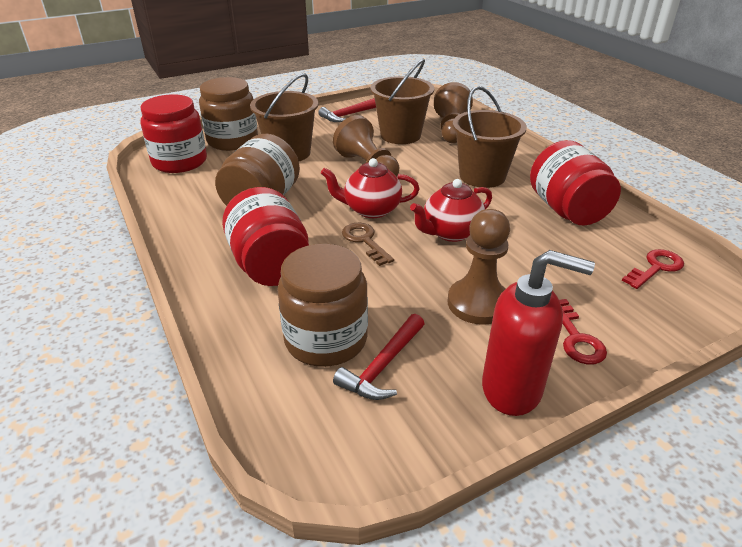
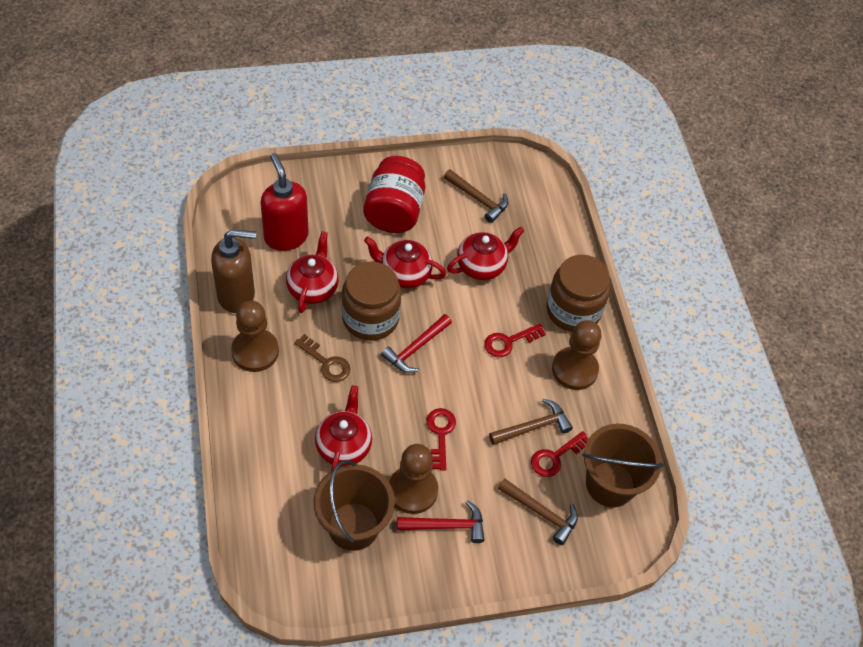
brown bucket: [250,73,318,161] [370,59,434,144] [453,86,527,188] = 3 -> [313,460,395,551] [582,424,664,507] = 2
brown hammer: none = 0 -> [444,169,508,223] [489,399,573,445] [498,478,578,545] = 3
brown jar: [199,77,258,151] [215,134,300,206] [277,244,368,367] = 3 -> [342,262,401,341] [546,255,610,332] = 2
brown soap dispenser: none = 0 -> [211,229,256,313] = 1
red jar: [140,94,207,173] [222,187,309,286] [530,140,621,226] = 3 -> [363,156,425,233] = 1
red key: [559,299,607,365] [622,249,684,289] = 2 -> [426,408,456,471] [484,323,546,357] [531,431,588,477] = 3
red teapot: [321,158,419,218] [410,179,492,242] = 2 -> [286,231,339,313] [315,385,372,471] [364,237,446,289] [447,227,524,280] = 4

